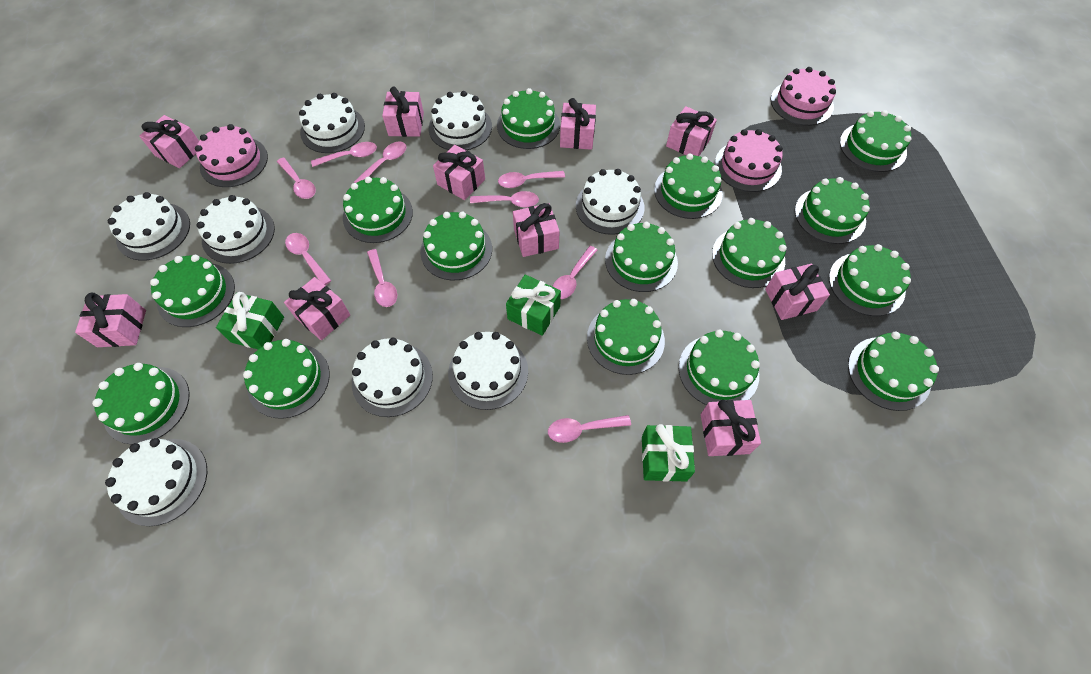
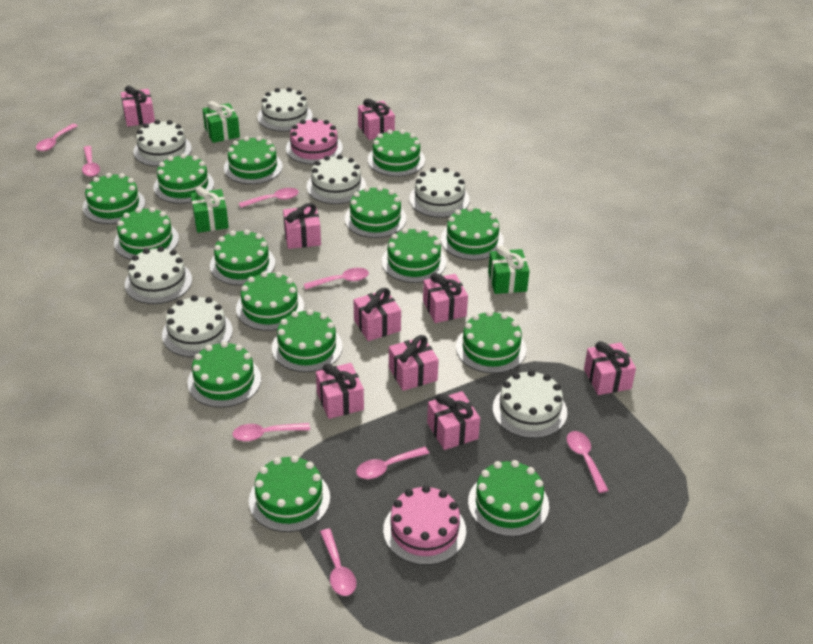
pink cake: [195,124,268,187] [715,129,783,192] [771,67,836,126] = 3 -> [286,118,343,164] [383,485,466,565] = 2
pink gift: [75,293,146,347] [139,115,199,168] [284,277,350,340] [382,86,424,137] [433,145,485,200] [513,203,560,257] [560,98,596,150] [666,106,717,156] [701,400,761,456] [765,264,830,320] = 10 -> [121,85,155,127] [283,203,321,249] [316,363,364,419] [354,288,401,341] [358,99,395,140] [389,335,439,391] [423,273,468,323] [427,391,480,450] [584,341,636,395] = 9
pink spoon: [277,157,316,199] [285,233,331,285] [311,142,377,167] [354,142,406,183] [367,249,397,307] [470,191,539,208] [498,171,565,188] [548,415,631,443] [552,246,597,299] = 9 -> [36,124,78,151] [82,146,100,177] [232,423,310,442] [239,188,299,208] [304,268,369,289] [320,529,357,596] [356,447,429,479] [567,431,609,493] = 8
white cake: [105,438,207,526] [108,192,190,261] [196,195,275,264] [299,93,365,153] [352,338,433,417] [429,91,492,150] [448,332,528,410] [576,169,644,235] = 8 -> [125,246,192,304] [133,120,192,167] [162,295,233,357] [258,87,313,132] [307,154,366,204] [409,167,470,218] [493,370,567,438] = 7

